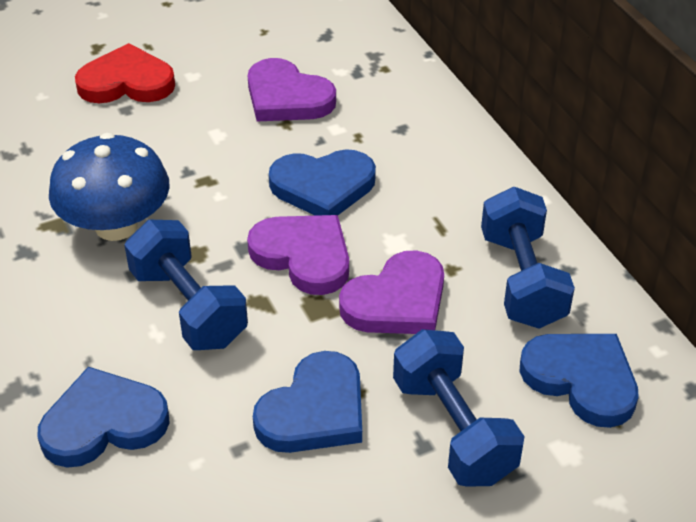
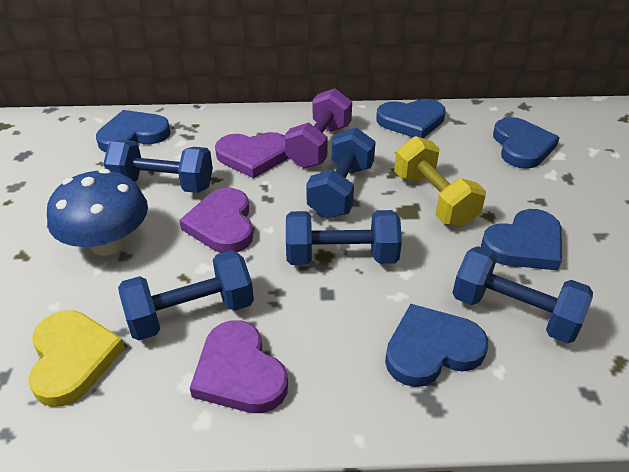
blue dumbbell: [124,220,248,350] [393,329,525,487] [481,187,575,329] = 3 -> [103,140,213,193] [118,250,254,340] [286,210,402,265] [306,127,376,218] [452,246,593,344] = 5
blue heart: [37,367,170,468] [253,351,362,453] [269,149,376,216] [520,334,639,428] = 4 -> [96,110,171,152] [376,99,446,138] [385,304,488,387] [481,209,562,270] [493,117,560,169] = 5
purple dumbbell: none = 0 -> [285,88,352,168] = 1
red heart: [75,43,175,103] = 1 -> none = 0
yellow dumbbell: none = 0 -> [394,136,486,227] = 1
yellow heart: none = 0 -> [28,310,125,407] = 1

